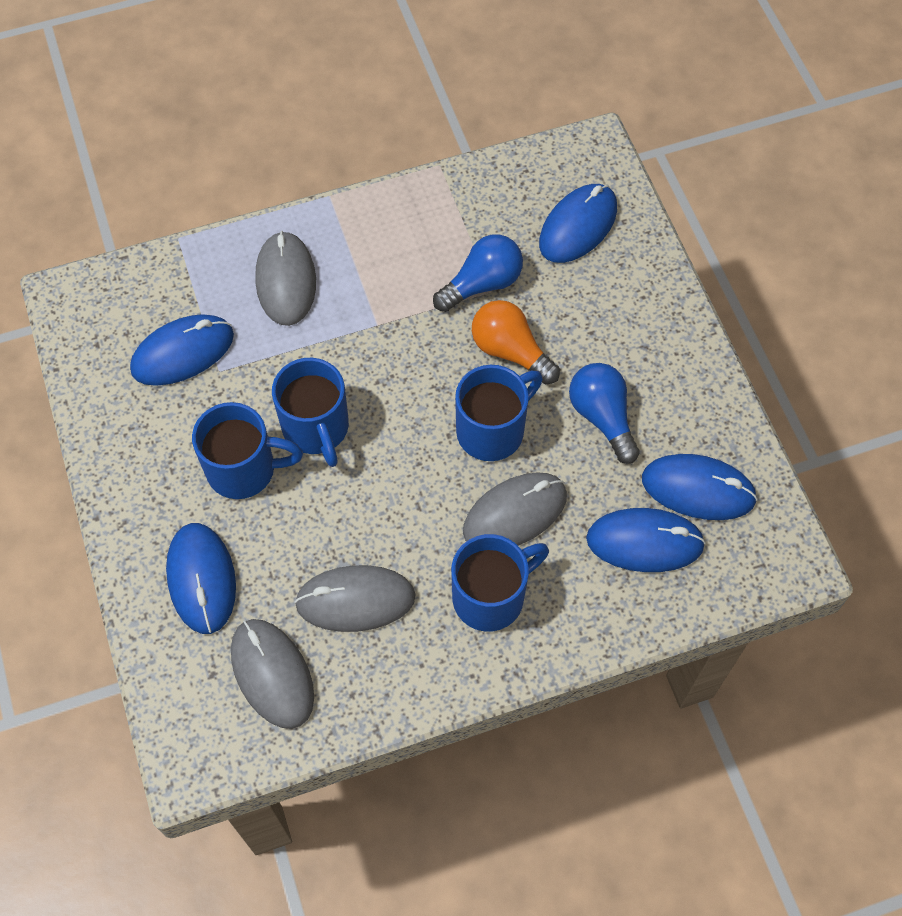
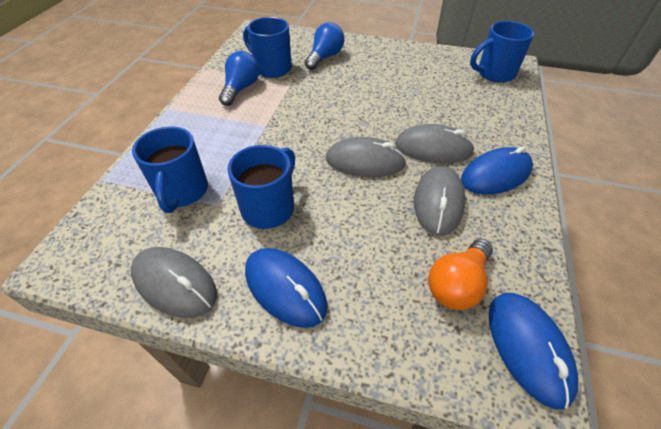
blue mouse: [130,314,234,386] [166,523,236,634] [539,184,617,263] [586,508,706,572] [642,454,758,520] = 5 -> [245,248,328,328] [461,147,533,195] [489,293,578,410] = 3

